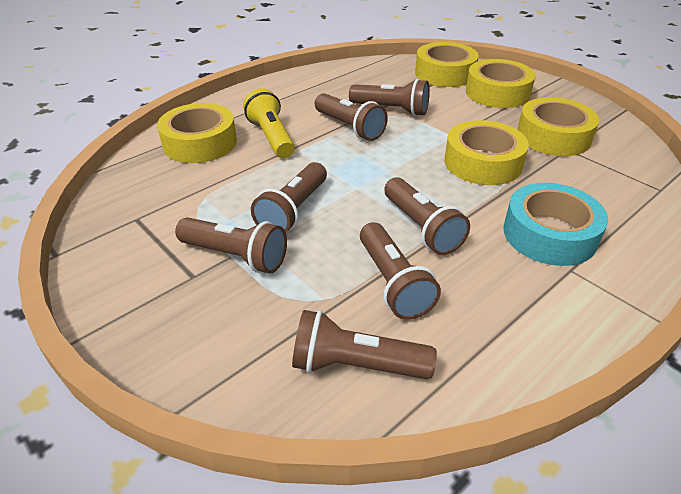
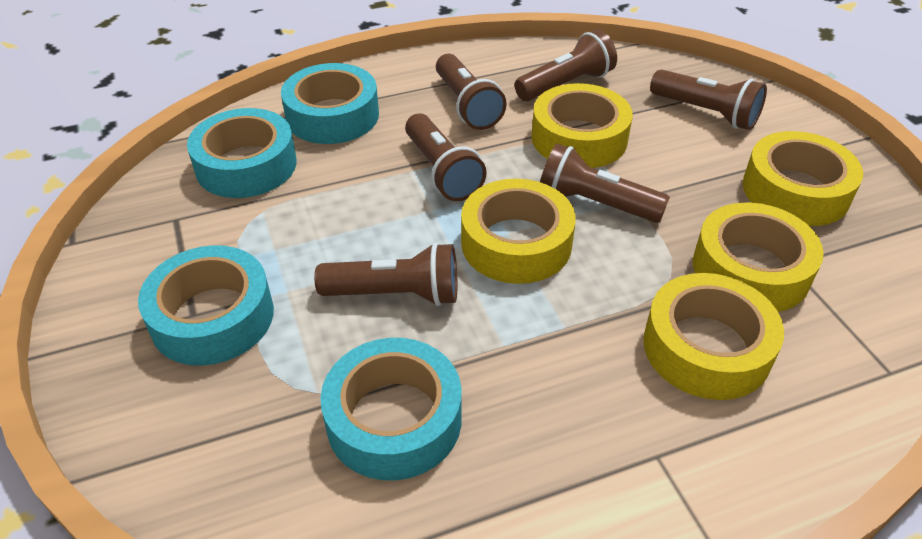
brown flashlight: [175,217,287,274] [251,162,327,233] [292,310,437,379] [315,93,388,141] [349,79,430,116] [360,222,441,320] [384,177,470,255] = 7 -> [314,242,457,306] [405,114,487,201] [436,54,507,130] [514,30,617,101] [540,144,670,223] [650,69,767,130] = 6
turquoise tape: [503,183,608,266] = 1 -> [138,245,274,366] [187,108,297,198] [281,63,379,144] [320,338,462,480] = 4
yellow flashlight: [243,88,295,158] = 1 -> none = 0

